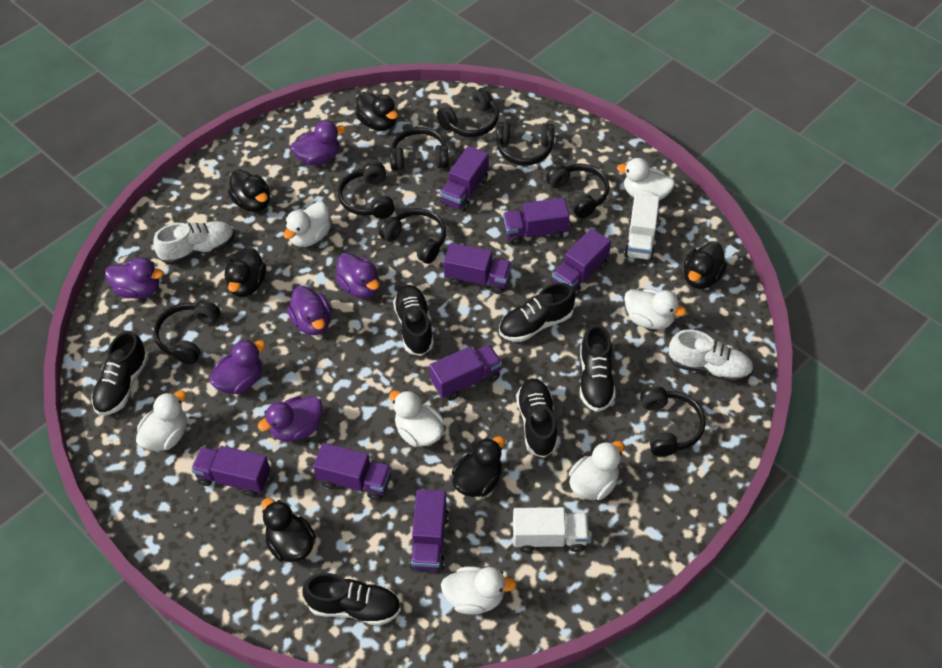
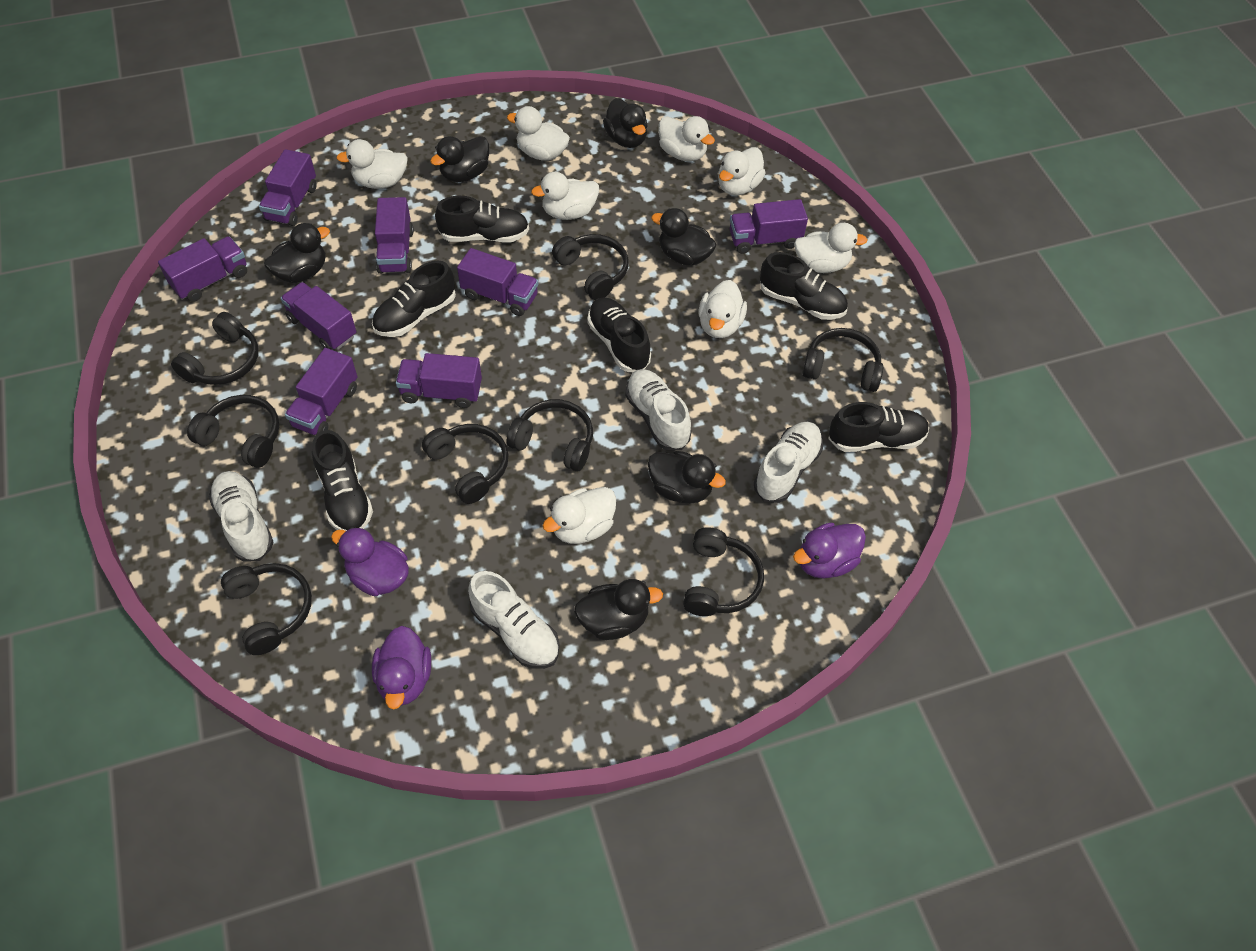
purple duck: [105,257,164,298] [209,340,266,394] [258,396,322,442] [287,286,331,335] [290,121,346,165] [335,252,380,298] = 6 -> [331,527,409,596] [372,626,431,709] [793,522,866,579] = 3
white duck: [136,390,187,451] [283,202,331,247] [389,390,444,447] [441,566,517,615] [569,441,625,500] [617,158,675,200] [624,289,687,330] = 7 -> [336,139,408,189] [507,106,570,161] [531,172,599,220] [543,487,616,544] [658,116,715,161] [699,280,747,338] [718,147,766,196] [794,223,867,273] = 8
white shoe: [153,221,235,265] [668,329,754,383] = 2 -> [209,471,274,562] [468,571,560,669] [625,369,692,450] [754,422,823,503] = 4
white truck: [513,507,589,553] [624,193,660,261] = 2 -> none = 0

